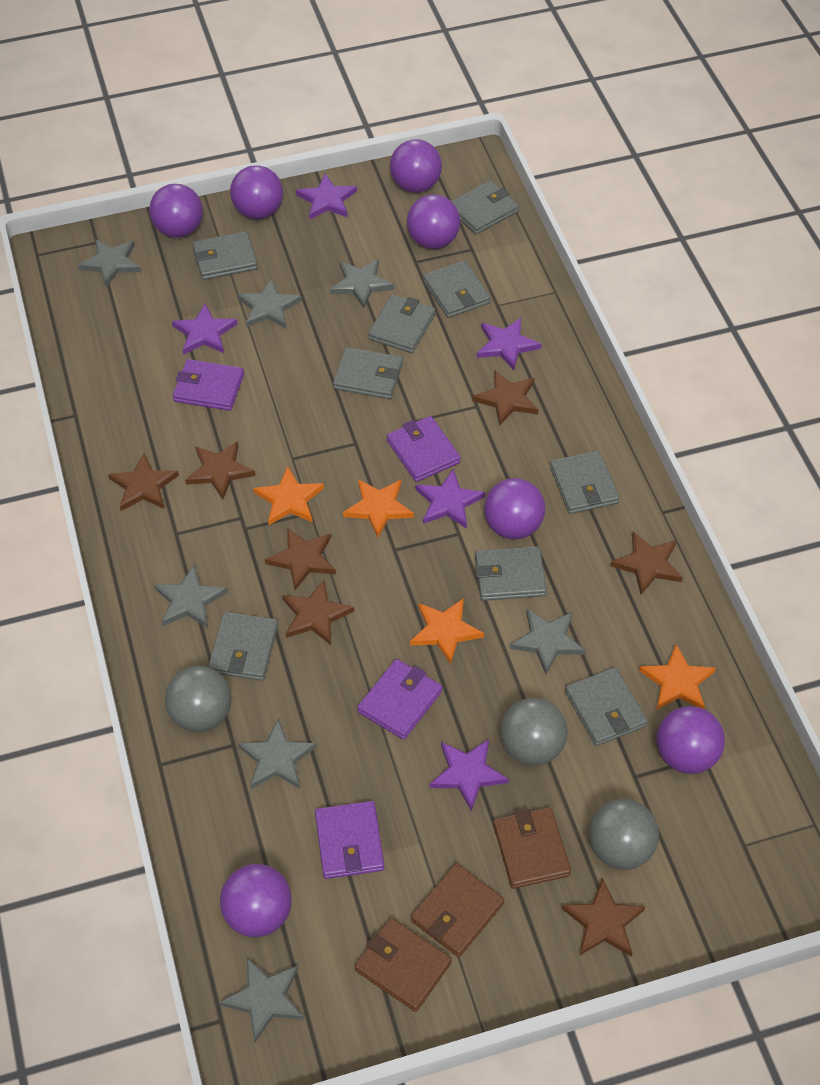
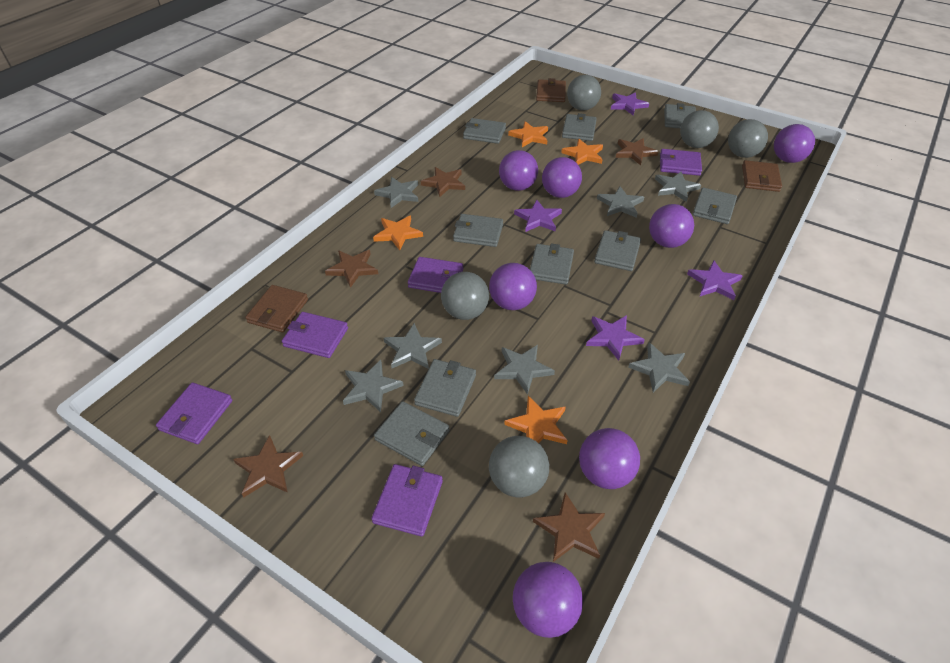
brown star: [108,453,179,511] [185,441,255,499] [265,528,336,590] [282,580,354,645] [472,370,538,426] [562,878,646,957] [610,532,683,595] = 7 -> [233,435,303,497] [325,250,378,288] [421,167,465,197] [533,492,605,562] [616,138,659,165] = 5
grey ball: [165,666,232,732] [500,698,568,765] [589,799,659,870] = 3 -> [441,272,489,320] [489,436,549,497] [567,75,601,111] [680,110,719,148] [728,119,768,158] = 5
purple star: [172,304,237,355] [296,173,357,219] [415,469,485,529] [430,739,509,812] [477,318,542,370] = 5 -> [514,199,562,232] [586,315,645,361] [611,92,649,115] [687,261,743,300] = 4
purple wallet: [173,359,244,411] [315,801,384,879] [357,659,442,740] [387,416,461,482] = 4 -> [156,382,232,444] [282,312,348,358] [371,464,443,537] [408,257,463,293] [660,149,702,176] = 5

